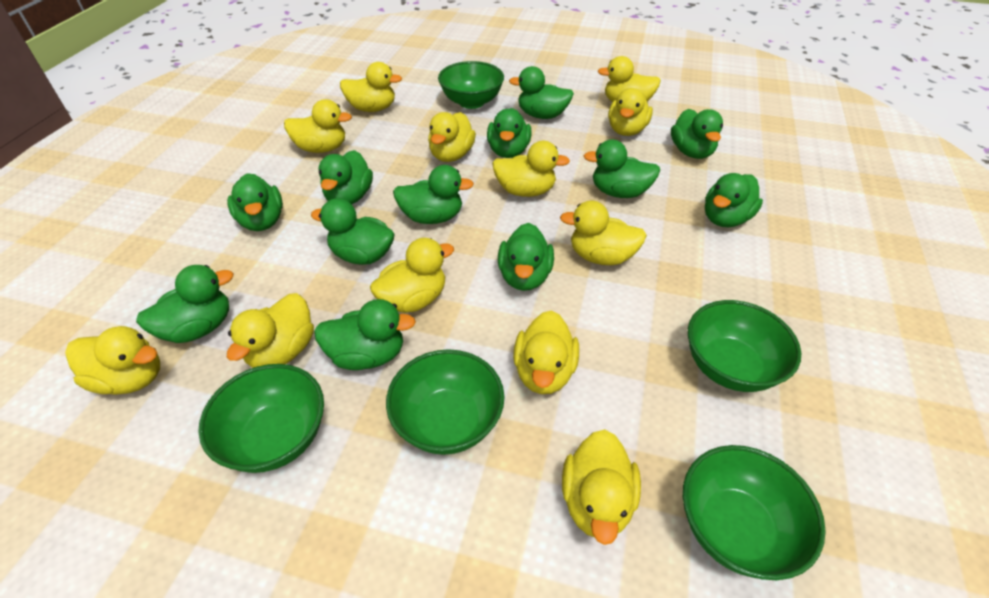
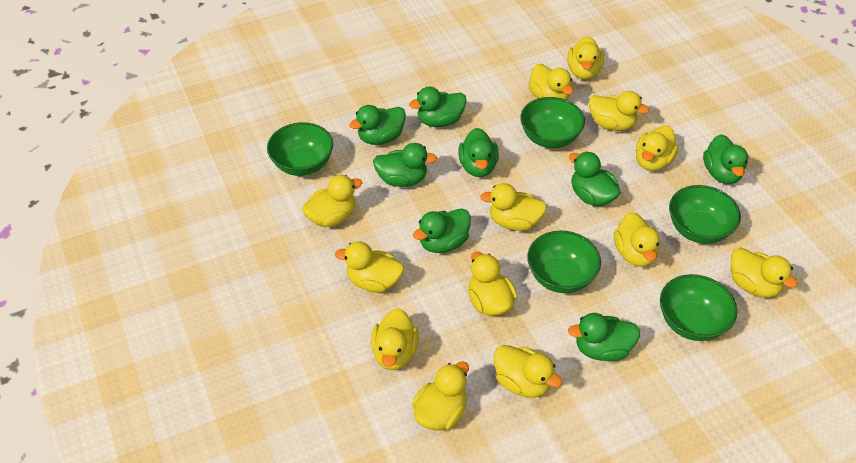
green duck: [136,265,233,343] [227,173,283,231] [311,198,394,265] [314,299,416,370] [318,150,373,204] [393,165,474,224] [487,108,532,158] [498,223,554,291] [509,66,574,119] [584,140,660,198] [671,109,723,159] [705,173,763,227] = 12 -> [349,105,406,145] [373,143,437,187] [409,87,467,127] [413,209,471,253] [458,128,499,177] [568,313,640,361] [569,151,621,206] [703,134,748,184] = 8
yellow duck: [65,326,160,394] [227,293,314,368] [284,99,352,153] [340,62,402,112] [370,238,454,313] [428,112,476,162] [492,141,570,197] [513,310,579,394] [560,200,647,265] [562,430,641,545] [598,56,661,102] [608,88,653,136] = 12 -> [302,175,362,227] [335,241,404,293] [371,308,419,370] [412,361,469,431] [468,252,517,316] [480,183,547,231] [494,345,562,398] [528,64,573,100] [567,36,604,80] [589,91,649,131] [614,212,660,267] [636,126,679,171] [731,247,798,298] = 13

